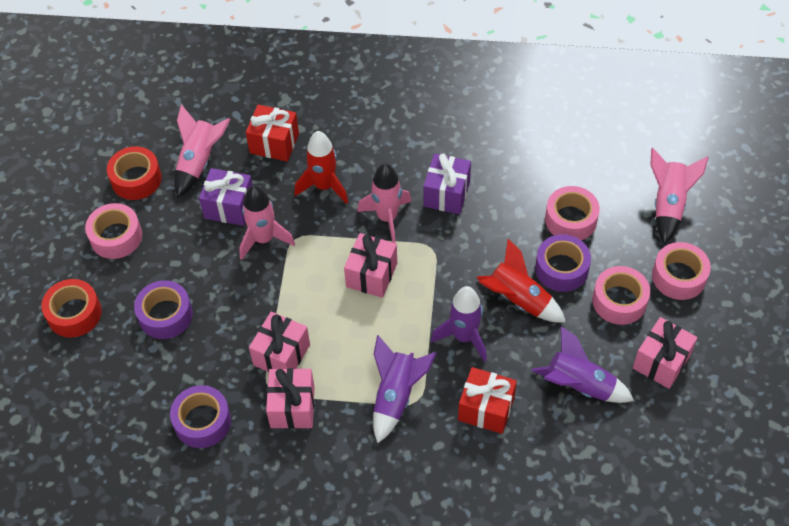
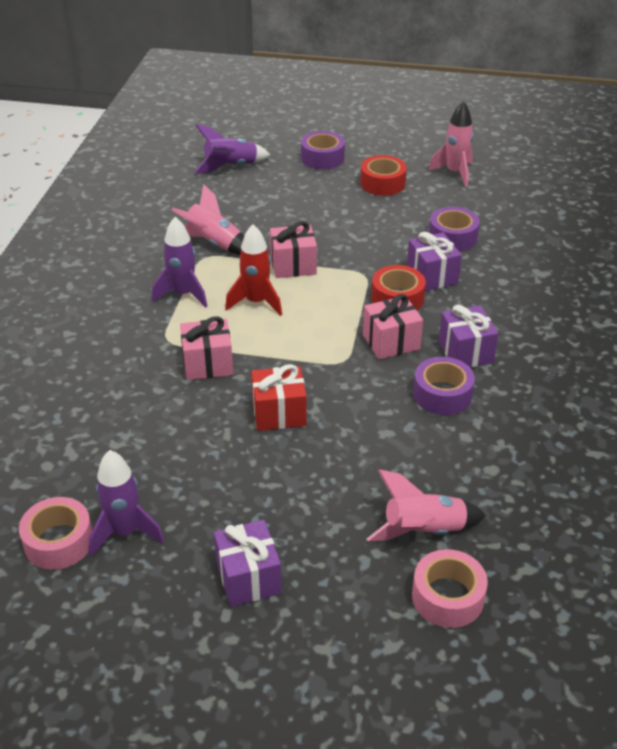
pink gift: [249,312,310,372] [266,368,315,429] [344,233,397,298] [633,317,698,389] = 4 -> [180,316,233,380] [270,221,317,278] [363,294,423,359] = 3
pink rocket: [175,104,230,198] [239,185,295,260] [357,163,412,243] [650,148,709,245] = 4 -> [171,184,244,255] [367,469,487,542] [428,101,474,187] = 3
pink tape: [85,203,142,259] [545,186,600,240] [592,266,650,325] [652,242,711,300] = 4 -> [19,497,92,570] [412,549,488,628] = 2
purple gift: [199,168,253,226] [424,154,471,214] = 2 -> [214,520,282,607] [407,232,462,291] [439,305,499,367] = 3
red gift: [246,105,299,161] [458,367,517,434] = 2 -> [251,364,307,431] = 1
red rocket: [294,131,348,204] [477,239,566,323] = 2 -> [225,224,282,316] = 1

